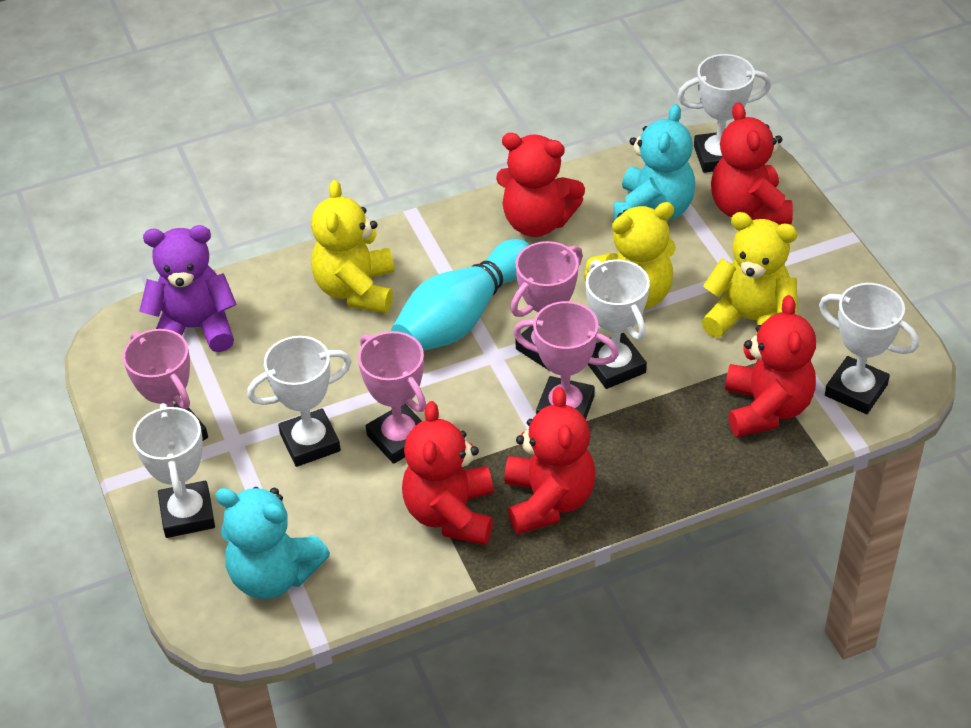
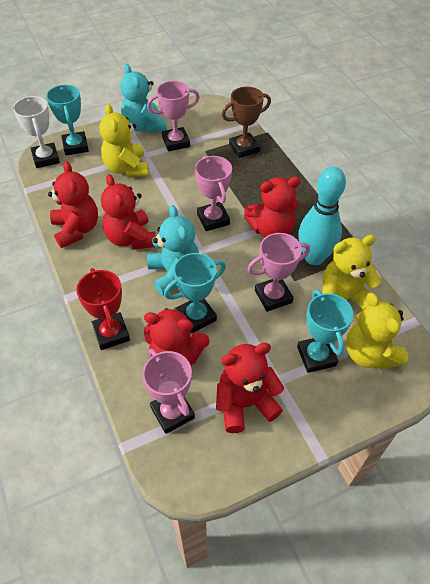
brown trophy: none = 0 -> [222,87,271,158] = 1
purple teddy bear: [139,225,237,352] = 1 -> none = 0
red trophy: none = 0 -> [76,268,130,350] = 1
turquoise trophy: none = 0 -> [46,85,89,156] [164,253,226,333] [297,290,353,373] = 3
white trophy: [133,403,215,538] [247,336,352,467] [586,259,650,389] [677,54,771,173] [819,283,919,414] = 5 -> [13,96,60,168] = 1

